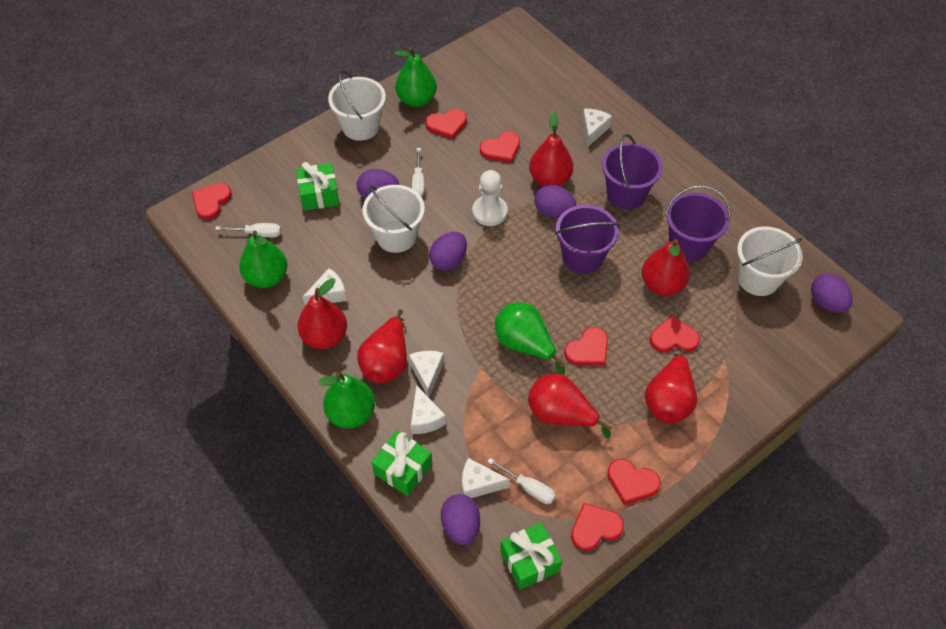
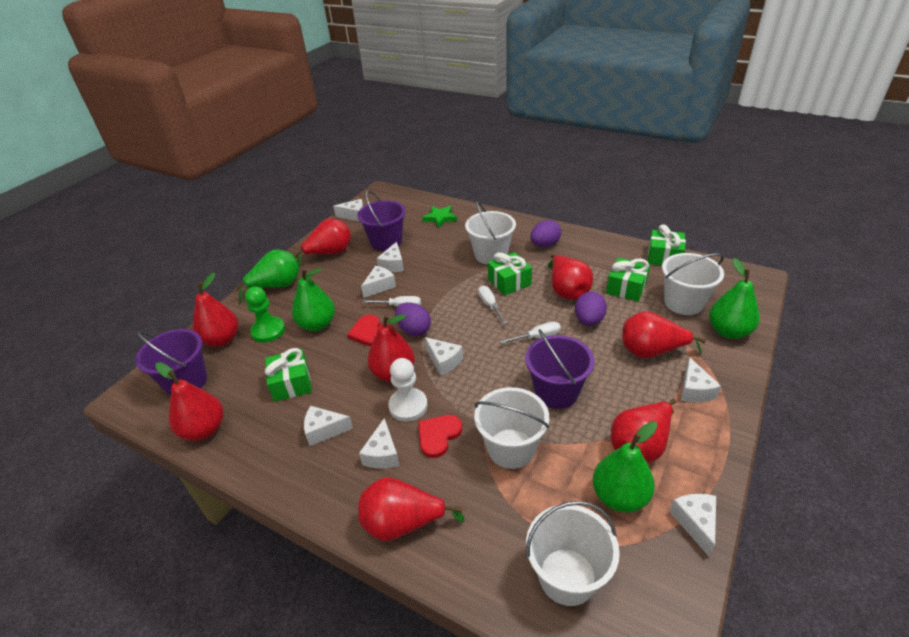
green gift: [296,162,339,211] [371,430,432,496] [500,522,562,590] = 3 -> [265,348,312,402] [488,252,532,295] [606,258,650,301] [648,224,686,266] = 4
green pawn: none = 0 -> [245,286,285,343] = 1
green star: none = 0 -> [422,206,457,228] = 1
purple egg: [357,169,399,198] [429,232,467,271] [441,494,480,545] [535,185,576,218] [811,273,853,313] = 5 -> [395,302,431,336] [530,220,561,247] [575,291,607,326] = 3
red heart: [192,183,232,220] [425,109,467,139] [480,132,520,163] [564,327,608,365] [571,503,624,551] [607,459,661,505] [650,316,700,352] = 7 -> [347,315,380,346] [418,415,462,458] = 2
red pear: [298,278,347,349] [357,309,407,383] [528,374,612,439] [529,112,573,186] [642,239,690,296] [645,347,697,423] = 6 -> [155,362,223,441] [193,272,238,347] [293,218,351,268] [358,477,465,541] [367,314,415,382] [548,254,593,300] [611,399,676,463] [622,311,706,358] = 8
white bucket: [328,70,386,141] [362,185,425,253] [737,226,803,296] = 3 -> [465,201,516,265] [474,387,550,469] [526,501,620,606] [662,253,724,315] = 4
white cheese: [303,268,347,306] [409,351,444,397] [411,385,446,434] [462,458,510,498] [582,109,612,147] = 5 -> [304,406,353,446] [333,199,363,222] [359,418,399,469] [361,266,396,298] [377,242,404,272] [425,337,463,376] [669,494,716,557] [681,357,721,402] = 8

